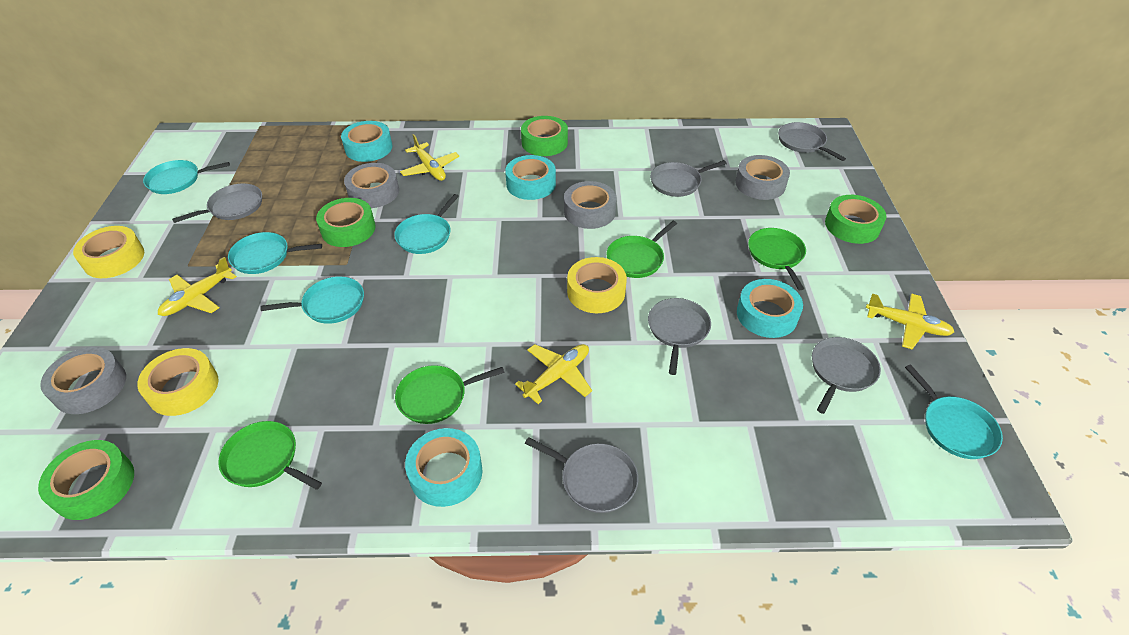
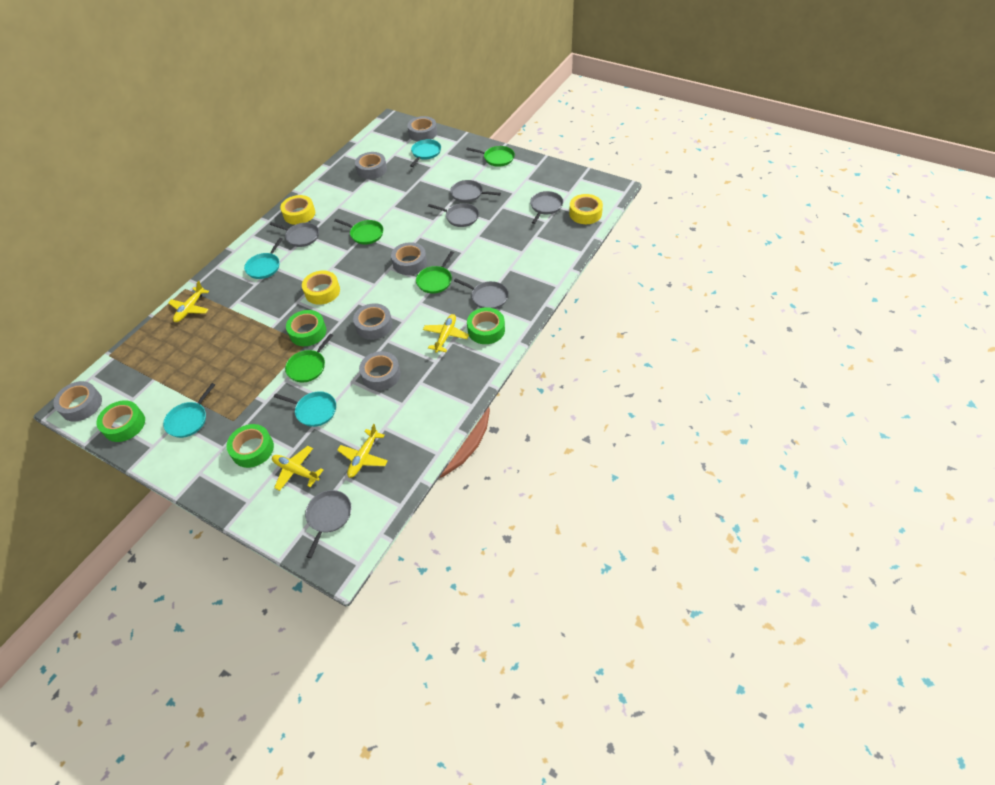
grey tape: [40,347,126,414] [344,163,399,208] [564,181,617,229] [735,155,790,200] = 4 -> [53,381,102,421] [353,303,393,340] [355,152,387,179] [359,351,401,391] [391,242,427,275] [407,116,437,142] = 6
turquoise pan: [143,160,230,194] [228,232,322,274] [260,277,364,324] [394,194,459,254] [905,364,1003,459] = 5 -> [163,383,215,438] [244,238,283,279] [274,391,336,427] [410,139,441,167] = 4
turquoise tape: [341,121,392,162] [405,428,482,507] [505,155,556,200] [737,279,803,338] = 4 -> none = 0

